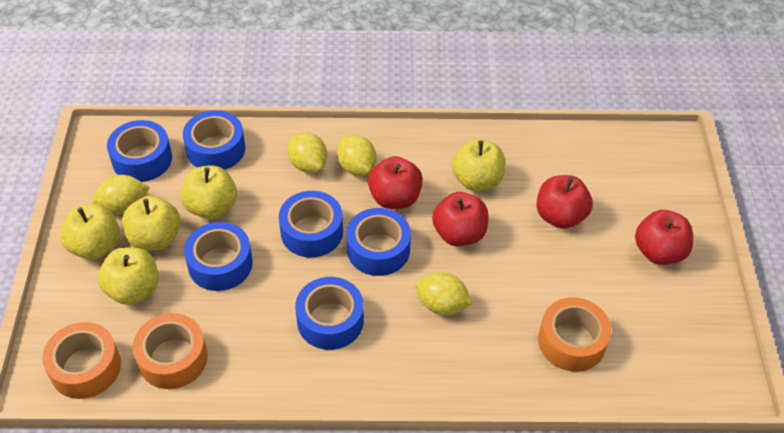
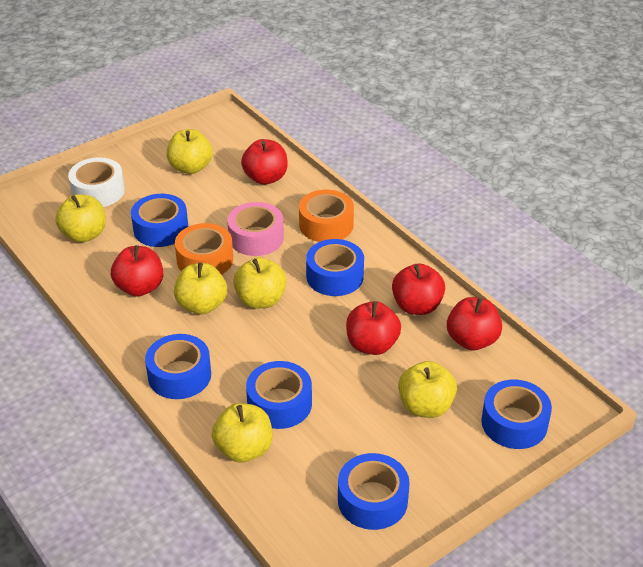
orange tape: [42,322,121,399] [133,313,208,389] [538,297,612,372] = 3 -> [175,223,233,275] [299,190,354,242] = 2
pink tape: none = 0 -> [227,202,284,256] = 1
red apple: [368,156,423,209] [432,192,488,246] [536,175,593,229] [635,210,694,265] = 4 -> [111,245,163,297] [241,139,288,185] [346,301,401,355] [392,263,445,315] [447,297,502,350] = 5
white tape: none = 0 -> [68,157,125,207] = 1
yellow apple: [60,204,120,260] [98,247,159,305] [122,196,180,251] [181,165,237,219] [452,139,505,191] = 5 -> [55,194,106,243] [167,129,213,174] [174,263,227,315] [212,403,273,462] [233,258,286,309] [398,361,457,418] = 6
yellow lemon: [92,175,150,215] [287,132,328,173] [337,135,377,176] [415,272,473,315] = 4 -> none = 0

